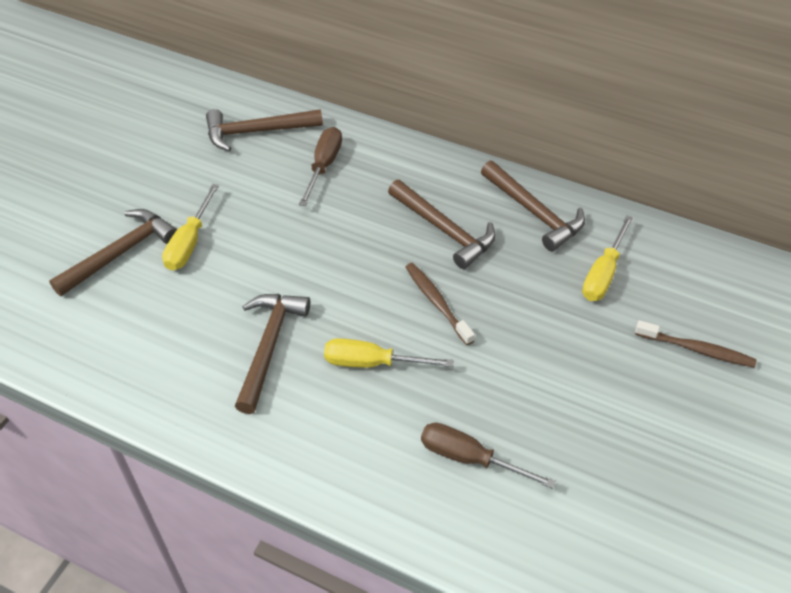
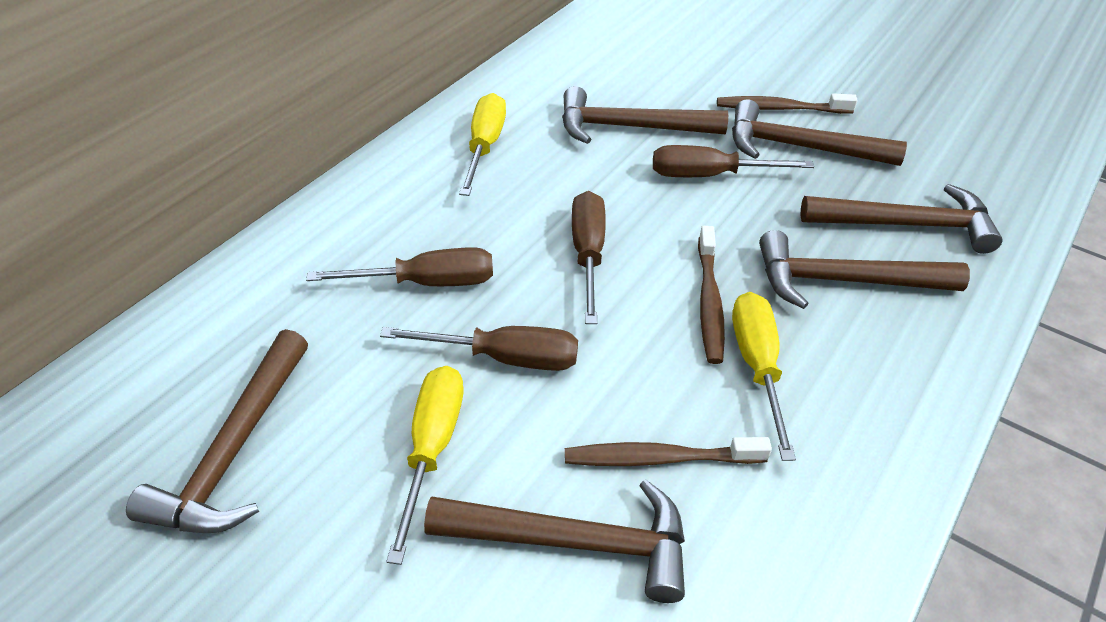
brown hammer: [49,209,177,296] [206,109,323,151] [235,294,310,414] [388,180,496,269] [481,161,585,251] = 5 -> [126,329,308,533] [424,479,685,603] [562,86,728,144] [732,99,907,166] [759,230,970,309] [801,184,1002,254] = 6
brown screwdriver: [299,127,342,206] [421,423,556,489] = 2 -> [306,247,493,286] [380,326,578,371] [572,191,606,324] [653,145,814,177] = 4
brown toothbrush: [406,263,475,345] [635,320,757,368] = 2 -> [565,437,772,466] [698,226,725,364] [717,93,858,114] = 3

